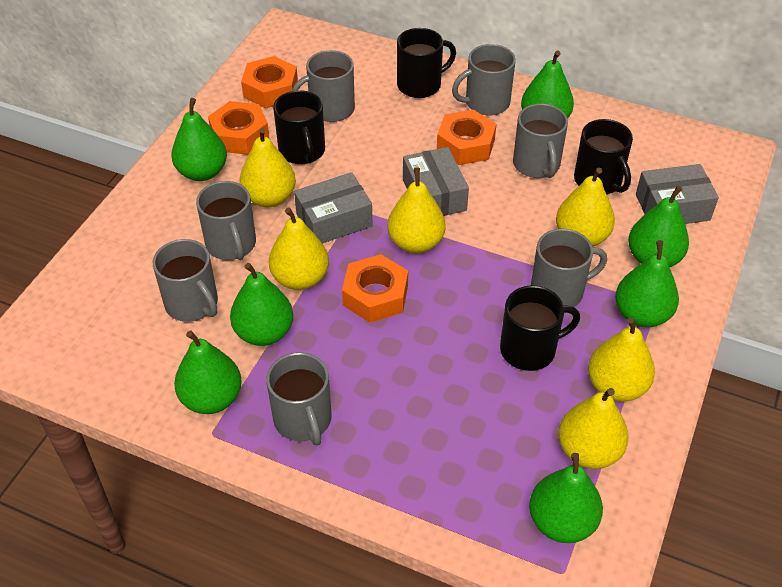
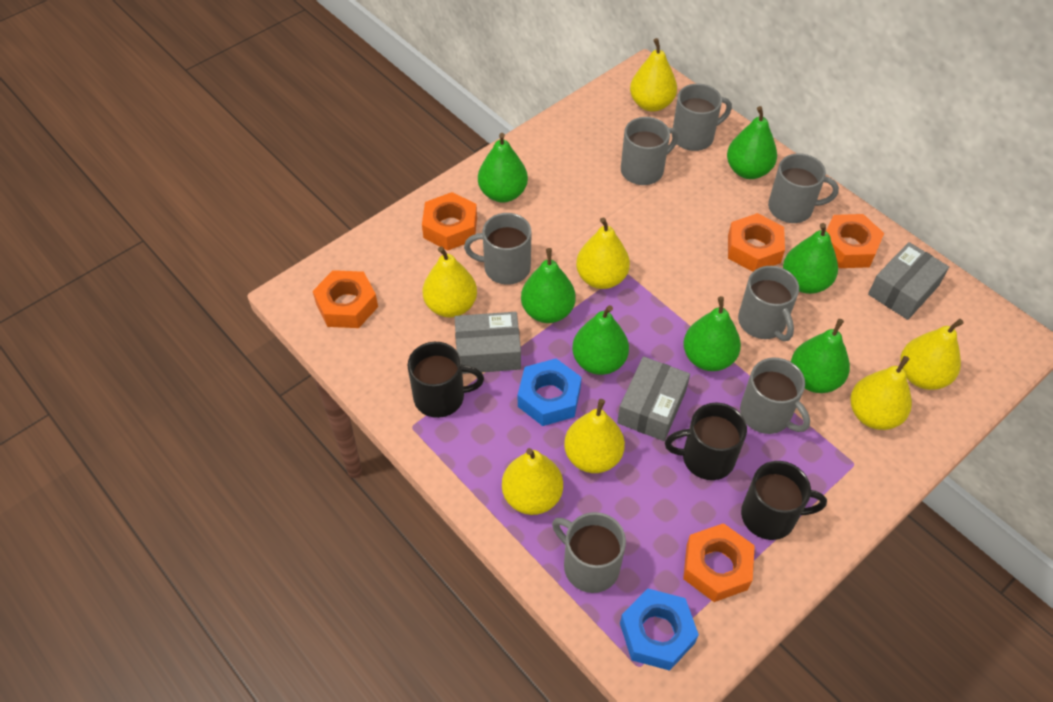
black mug: [273,90,325,164] [397,28,456,98] [500,285,580,371] [574,119,633,194] = 4 -> [408,342,484,418] [665,402,747,480] [741,461,827,540] = 3
blue nut: none = 0 -> [518,359,582,426] [620,589,699,671] = 2
orange nut: [208,101,270,155] [241,56,298,109] [342,254,408,323] [437,110,496,165] = 4 -> [313,270,378,328] [422,192,477,251] [683,523,755,602] [728,213,785,272] [826,214,884,268] = 5
yellow pear: [239,128,296,207] [269,208,329,290] [388,168,445,253] [556,168,615,247] [558,388,629,469] [588,317,655,402] = 6 -> [423,246,477,318] [502,448,563,515] [564,399,625,473] [576,217,630,289] [630,38,677,112] [850,356,912,430] [900,319,964,390] = 7

